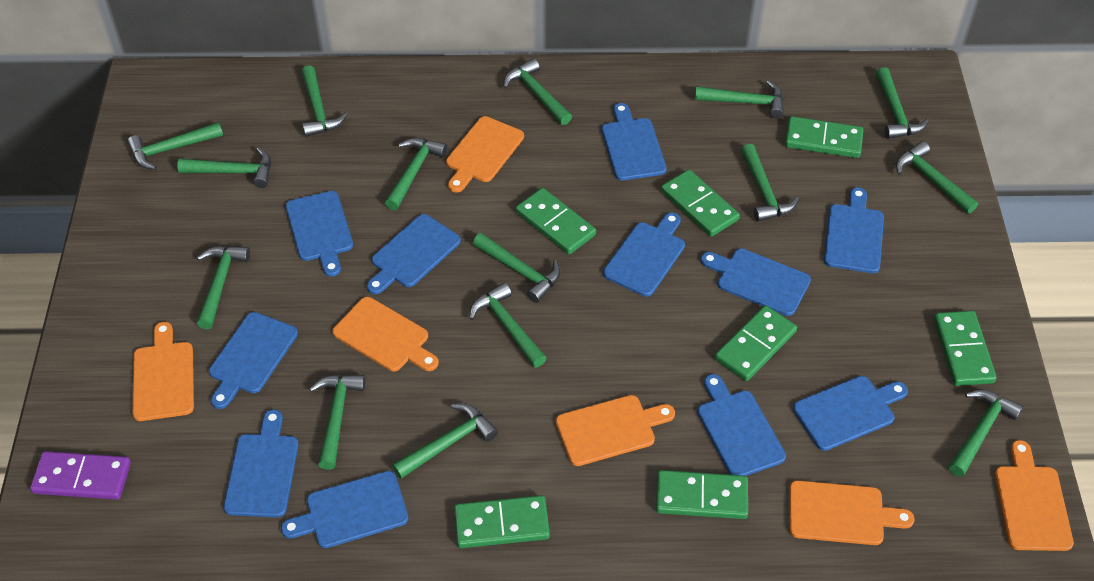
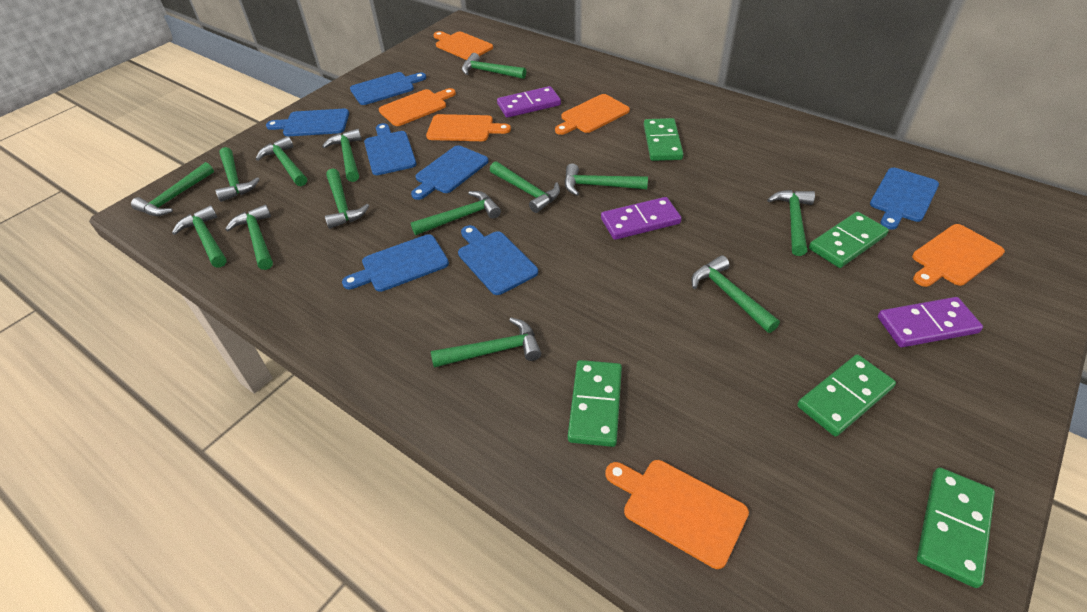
blue cutting board: [209,312,298,409] [223,409,299,517] [281,471,408,548] [286,191,353,277] [367,214,461,294] [602,103,667,181] [603,212,685,297] [697,374,786,476] [700,248,811,316] [793,376,908,451] [824,188,884,273] = 11 -> [266,109,349,136] [342,234,449,292] [350,72,426,105] [364,123,416,175] [411,145,488,200] [458,225,538,295] [870,168,939,229] = 7
green domino: [454,495,550,548] [516,188,596,254] [656,470,748,519] [661,169,740,237] [715,305,797,381] [785,116,863,158] [934,311,996,386] = 7 -> [568,360,622,447] [644,118,684,161] [797,354,896,437] [809,212,889,268] [917,467,995,588] = 5
green hammer: [127,122,223,170] [177,147,271,188] [197,246,250,329] [301,65,348,137] [310,375,366,470] [385,138,447,210] [392,403,498,479] [469,283,547,368] [473,233,561,303] [503,58,572,125] [695,80,784,119] [741,144,799,222] [876,67,929,139] [896,141,978,214] [948,390,1023,477] = 15 -> [131,162,214,216] [172,205,227,268] [215,147,260,202] [225,205,273,270] [256,136,307,186] [322,129,362,182] [325,168,369,229] [411,191,501,235] [431,318,541,368] [462,53,526,79] [490,161,560,213] [564,163,648,196] [691,255,780,333] [767,190,815,256] = 14
purple domino: [30,451,131,500] = 1 -> [497,86,561,118] [601,197,682,240] [878,297,983,347] = 3

